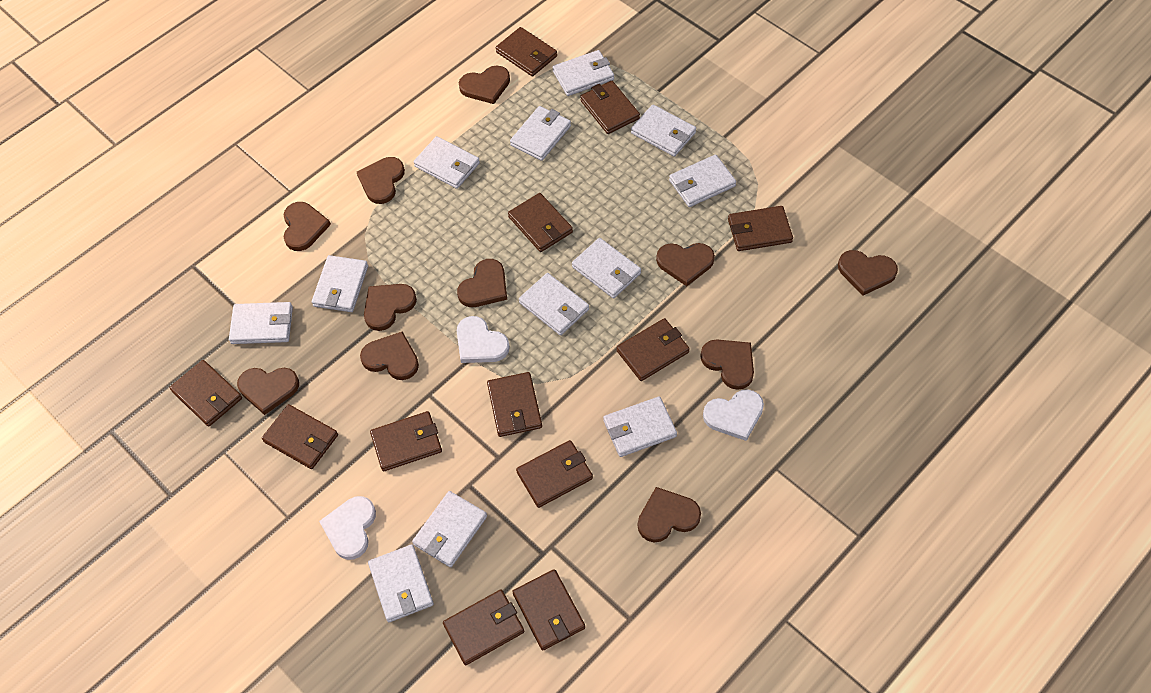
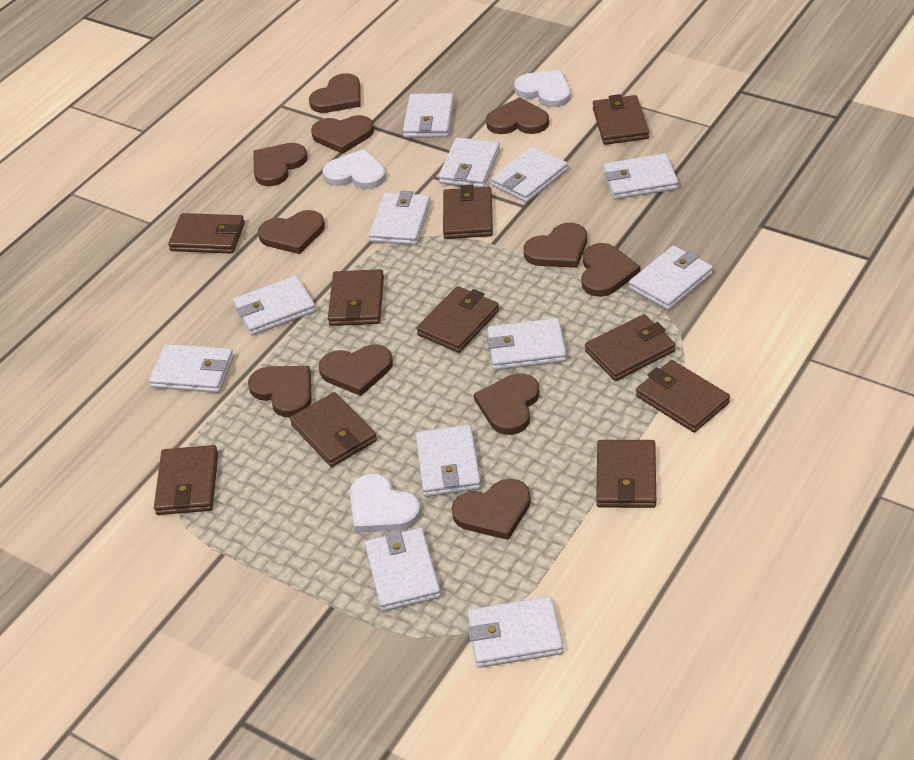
brown wallet: [170,360,242,427] [262,404,338,469] [370,411,442,471] [443,589,524,665] [487,372,542,437] [496,27,557,76] [508,193,573,252] [512,569,585,650] [516,440,593,508] [580,81,640,134] [617,318,690,381] [728,206,793,251] = 12 -> [154,445,218,515] [168,213,245,254] [290,392,377,467] [328,269,384,326] [417,286,499,353] [443,185,493,239] [585,314,675,381] [593,94,649,145] [596,440,656,508] [636,360,730,432] = 10

